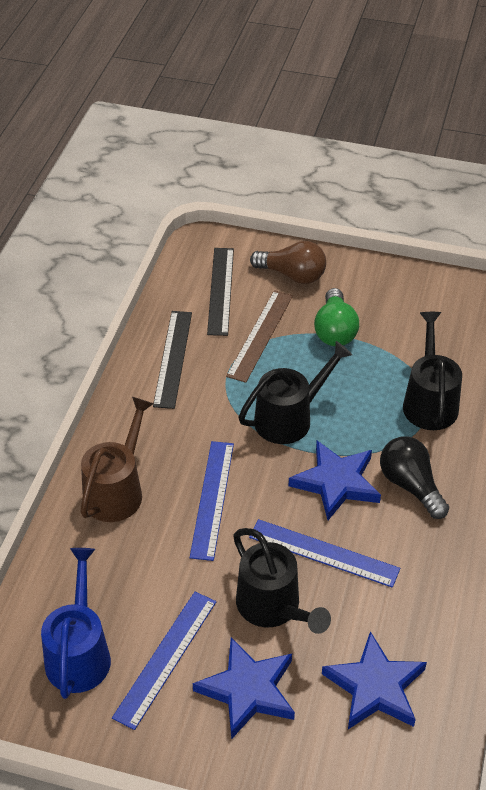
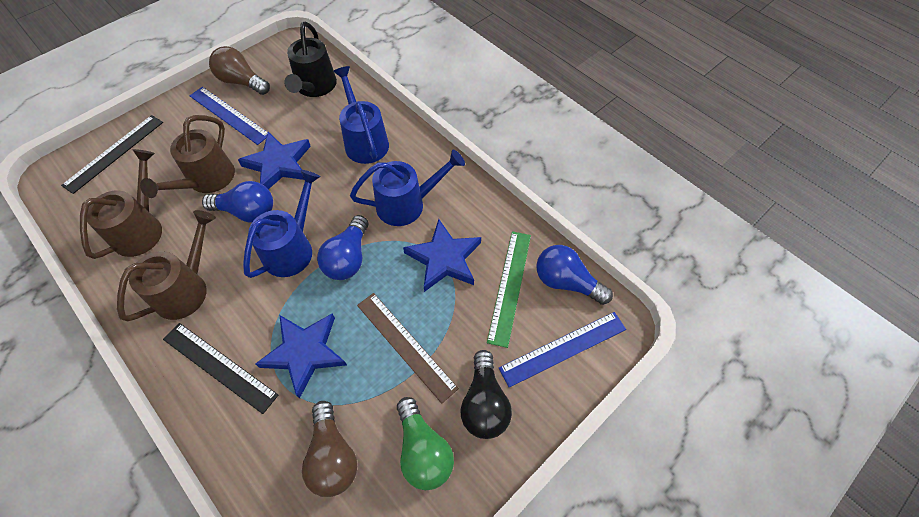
black watering can: [233,528,331,634] [238,341,352,444] [403,312,462,430] = 3 -> [284,22,337,97] = 1
blue light bulb: none = 0 -> [202,181,273,223] [317,215,368,280] [536,245,613,305] = 3
blue ruler: [112,592,216,730] [190,441,234,561] [249,519,400,588] = 3 -> [189,87,268,145] [499,312,626,387] = 2
blue watering can: [41,548,111,699] = 1 -> [243,170,321,278] [333,66,389,164] [350,150,465,226] = 3
brown light bulb: [250,241,326,284] = 1 -> [209,46,270,95] [302,401,357,497] = 2
brown watering can: [80,397,154,522] = 1 -> [80,149,162,259] [117,210,216,321] [140,115,235,198] = 3
green ruler: none = 0 -> [487,231,531,348] = 1

